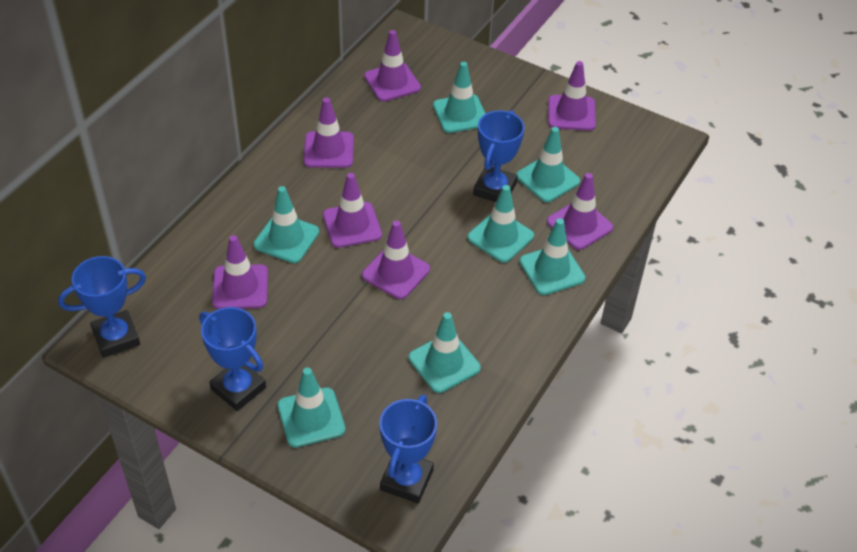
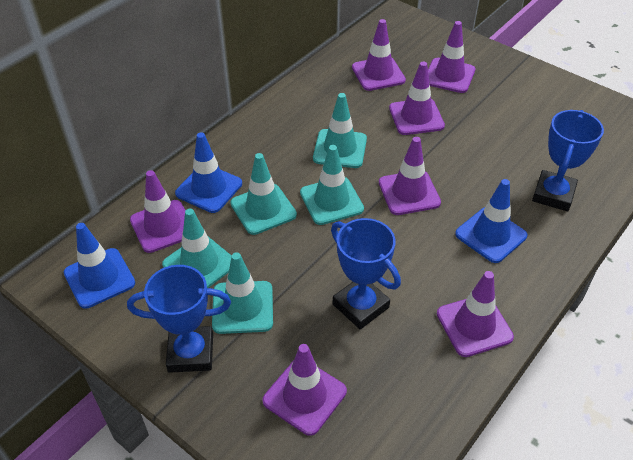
blue traffic cone: none = 0 -> [64,223,135,309] [175,132,242,213] [455,179,527,263] = 3
blue trophy: [58,256,146,358] [199,307,266,411] [379,395,437,503] [473,110,525,202] = 4 -> [127,265,231,373] [331,218,401,329] [532,110,604,211] = 3
turquoise traffic cone: [254,186,319,263] [277,367,346,448] [409,312,481,393] [433,62,486,133] [467,185,534,263] [516,127,580,202] [519,218,585,295] = 7 -> [162,209,232,288] [212,252,273,334] [230,153,297,235] [300,145,364,225] [313,93,367,168] = 5

